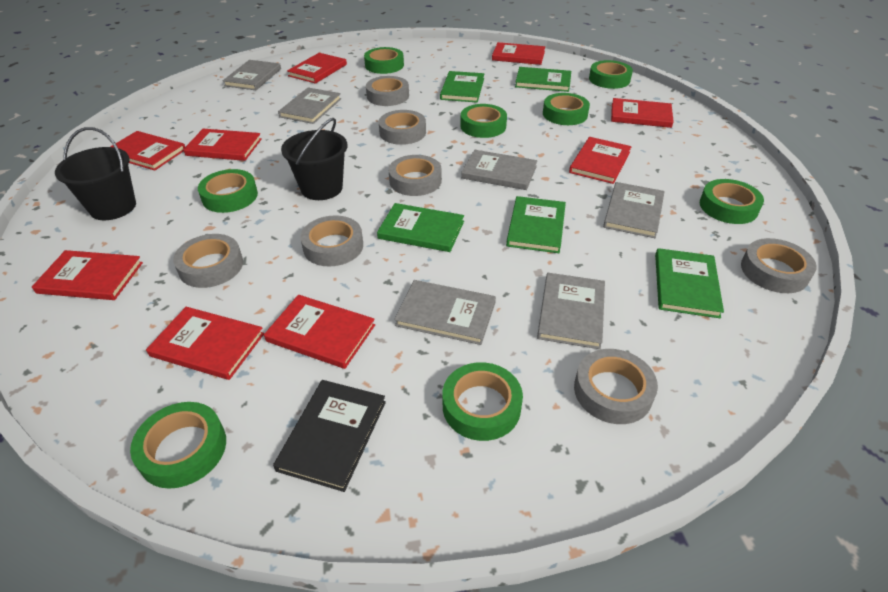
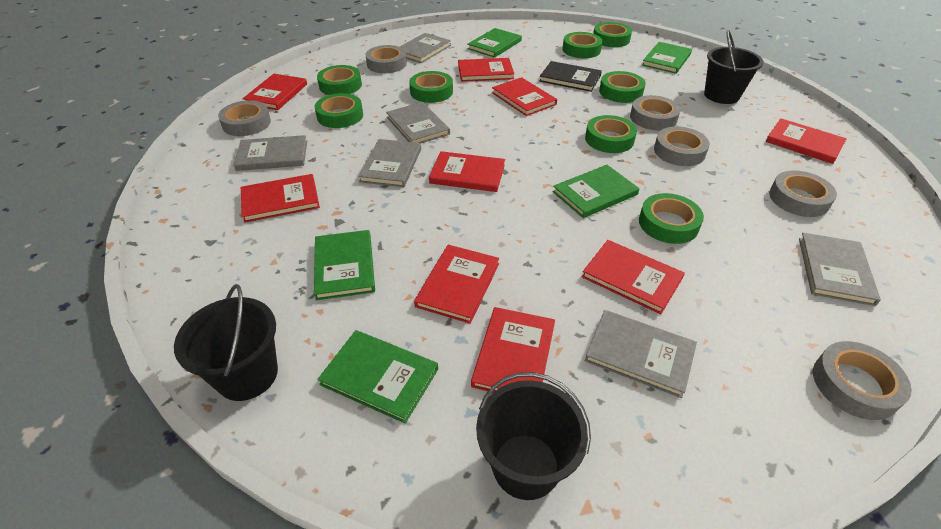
black bucket: [55,127,136,220] [281,118,348,200] = 2 -> [174,284,278,401] [476,372,591,500] [704,30,764,104] = 3
grey tape: [173,234,243,288] [300,215,363,267] [366,76,409,106] [379,110,426,145] [388,155,442,196] [574,349,658,424] [741,238,817,293] = 7 -> [218,100,271,136] [365,45,407,73] [630,95,681,130] [654,126,710,166] [769,170,837,217] [813,341,912,420] = 6

